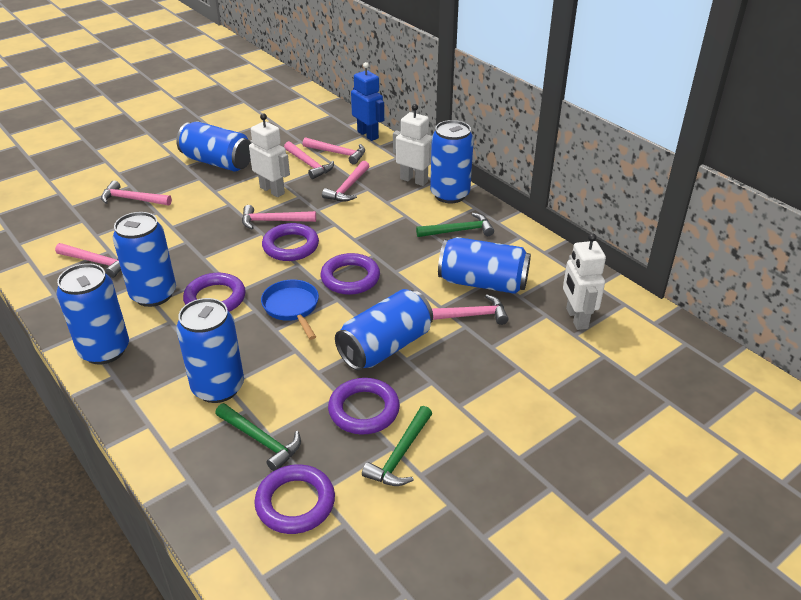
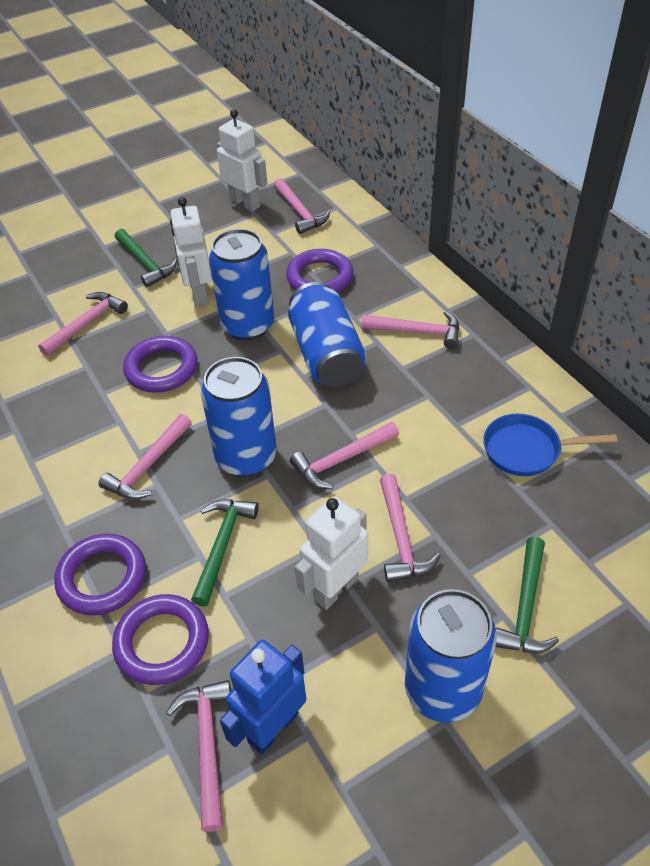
blue can: [57,263,129,365] [113,212,176,307] [176,122,251,172] [176,298,244,403] [335,289,433,370] [430,120,474,203] [438,237,531,294] = 7 -> [201,357,277,477] [209,229,274,340] [288,282,366,388] [405,589,497,723] = 4
purple ring: [183,273,246,312] [254,464,335,534] [262,223,319,261] [320,253,380,295] [328,378,400,434] = 5 -> [54,534,146,616] [112,594,209,685] [123,336,197,393] [286,249,354,293] = 4

